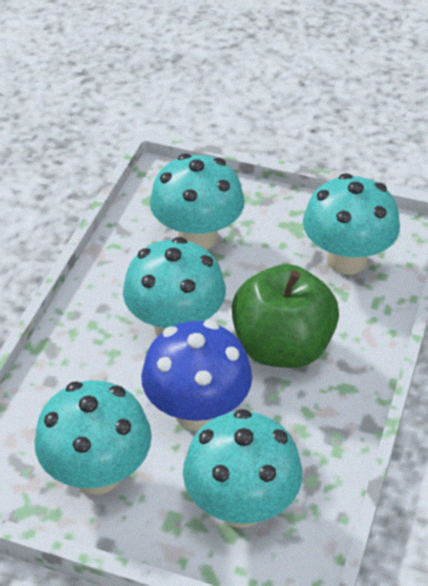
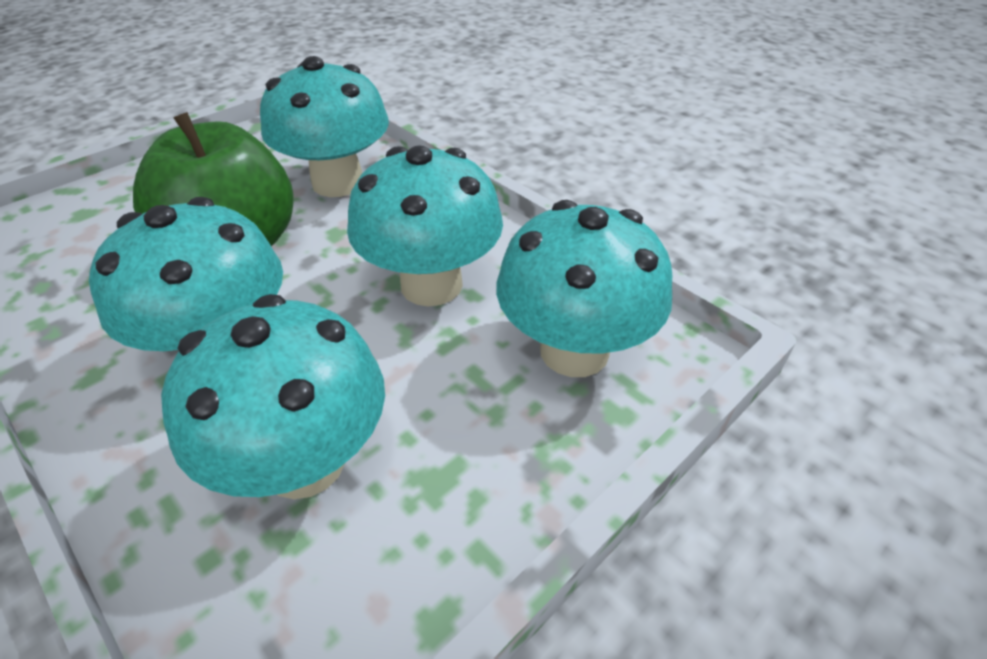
blue mushroom: [141,321,252,430] = 1 -> none = 0

